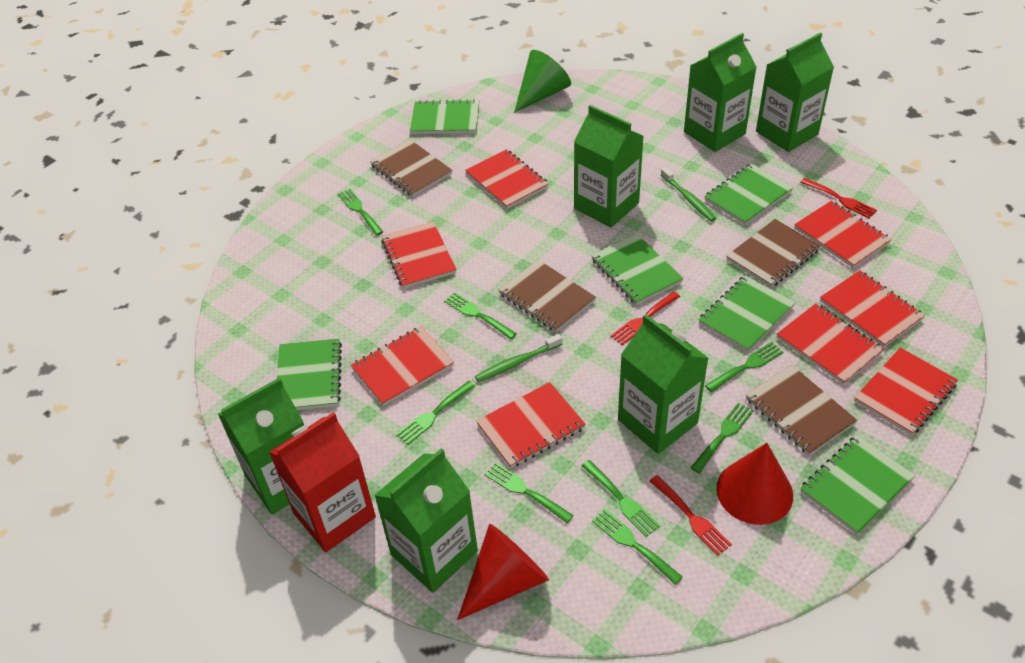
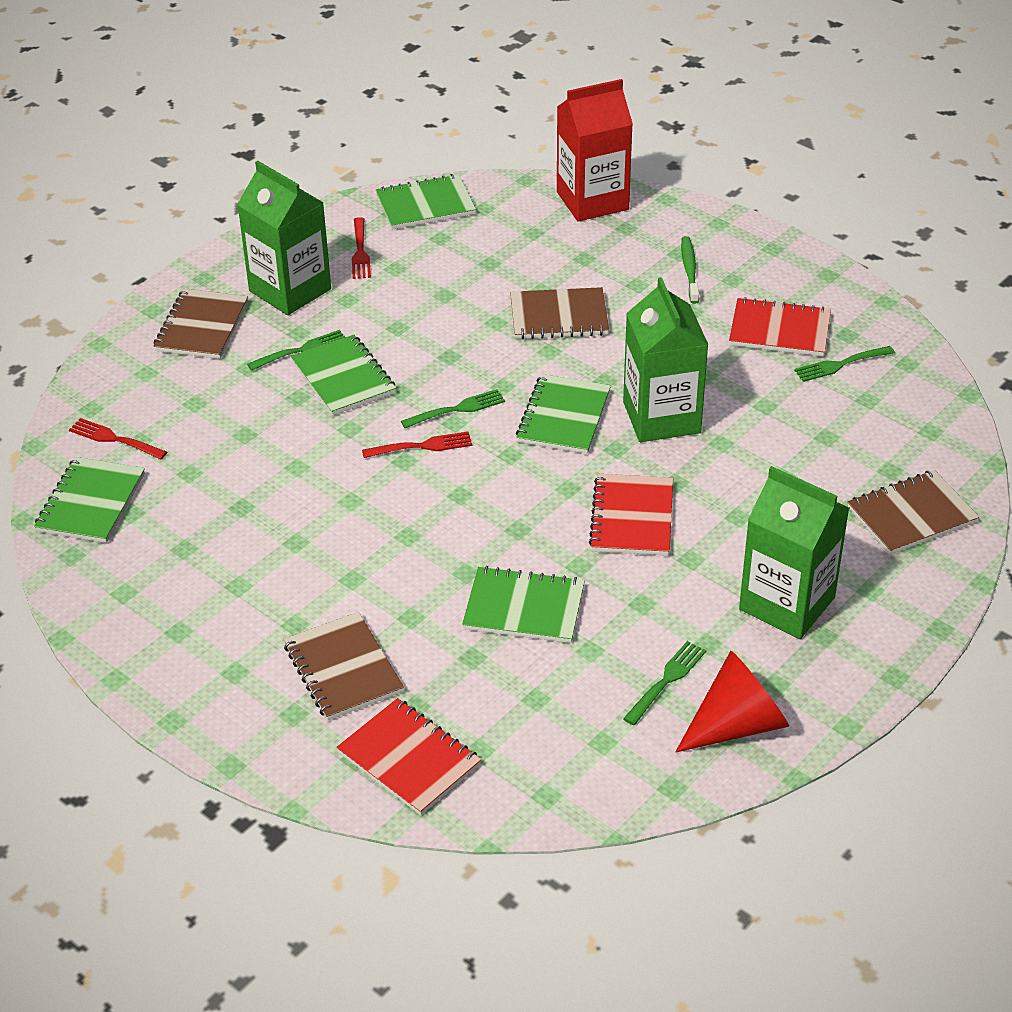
green carton: [218,377,304,514] [374,448,478,593] [574,105,644,227] [618,314,708,454] [684,33,757,152] [756,33,834,152] = 6 -> [237,161,331,315] [623,277,709,442] [739,466,849,639] = 3
green cone: [514,50,571,113] = 1 -> none = 0
green fork: [338,189,383,236] [396,381,475,445] [444,292,517,339] [484,462,574,523] [581,460,660,537] [592,509,683,585] [690,402,754,473] [705,342,783,392] = 8 -> [247,330,345,371] [401,389,505,428] [623,641,706,725] [794,346,895,382] = 4
green notebook: [277,338,342,410] [410,99,479,134] [591,234,683,305] [699,275,796,352] [704,163,794,225] [800,435,916,535] = 6 -> [34,457,145,543] [291,334,396,416] [376,174,476,230] [462,566,585,643] [516,374,611,454] = 5
green toothbrush: [475,334,562,382] [661,167,716,221] = 2 -> [681,236,699,304] = 1
red cone: [457,524,549,620] [716,443,793,525] = 2 -> [675,651,789,752] = 1
red notebook: [351,326,454,406] [381,222,457,288] [465,149,549,209] [476,382,586,468] [777,304,884,385] [794,201,892,268] [820,270,925,347] [854,348,958,436] = 8 -> [336,698,481,815] [589,474,673,556] [729,297,831,356] = 3

